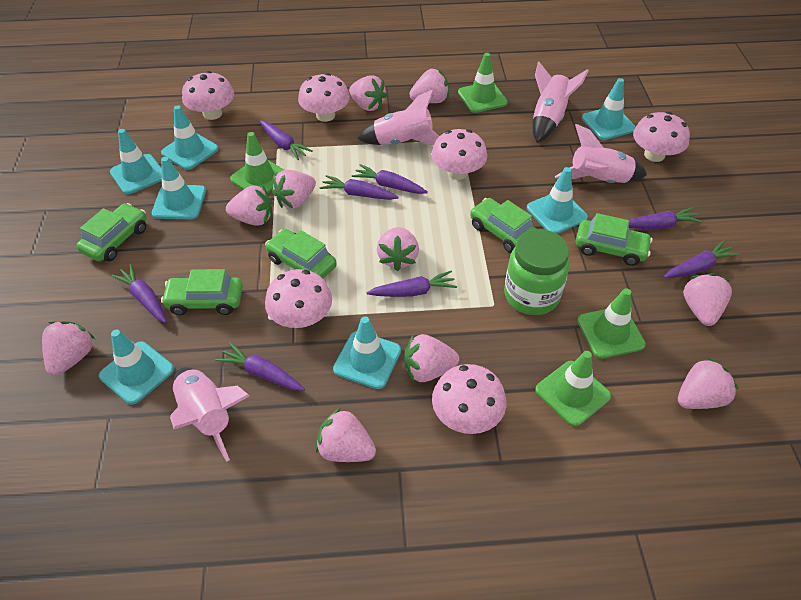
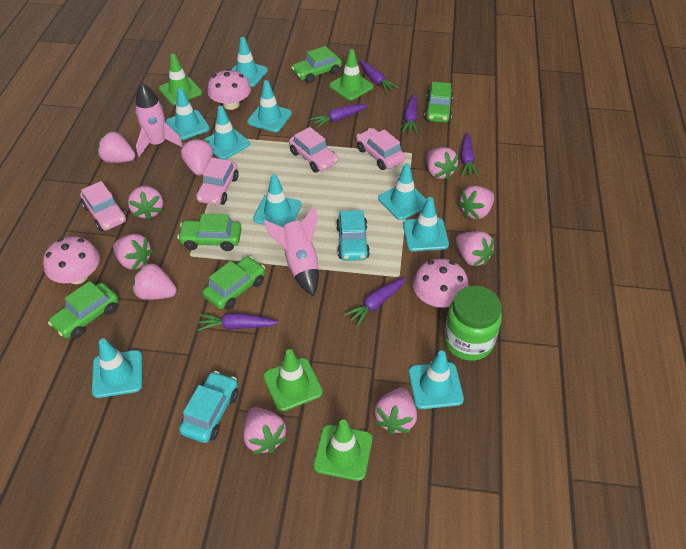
pink car: none = 0 -> [80,181,127,231] [196,157,239,205] [289,127,338,173] [356,128,406,170] = 4
pink mushroom: [182,71,234,120] [265,269,332,328] [298,73,350,122] [431,129,487,180] [432,364,506,434] [633,112,690,162] = 6 -> [43,236,100,284] [207,69,251,110] [413,259,469,307] = 3
pink rocket: [170,367,250,462] [357,90,439,145] [532,62,589,143] [555,124,647,183] = 4 -> [135,83,183,157] [263,206,319,296] = 2
purple carrot: [111,264,167,323] [216,342,305,391] [259,120,313,160] [320,175,399,200] [352,164,428,194] [367,271,457,297] [628,207,702,229] [664,240,739,278] = 8 -> [197,313,279,331] [310,104,368,128] [344,278,406,327] [360,60,399,93] [402,94,418,134] [461,132,479,177] = 6
turquoise car: none = 0 -> [179,371,239,443] [336,210,370,261] = 2
turquoise traffic cone: [99,330,174,405] [110,129,162,194] [152,157,206,220] [161,105,218,170] [333,316,401,389] [527,167,588,234] [582,78,636,140] = 7 -> [92,339,142,398] [165,88,210,140] [204,106,250,160] [231,37,268,87] [247,80,292,132] [253,174,302,227] [378,164,427,220] [403,197,449,252] [408,350,464,409] = 9

